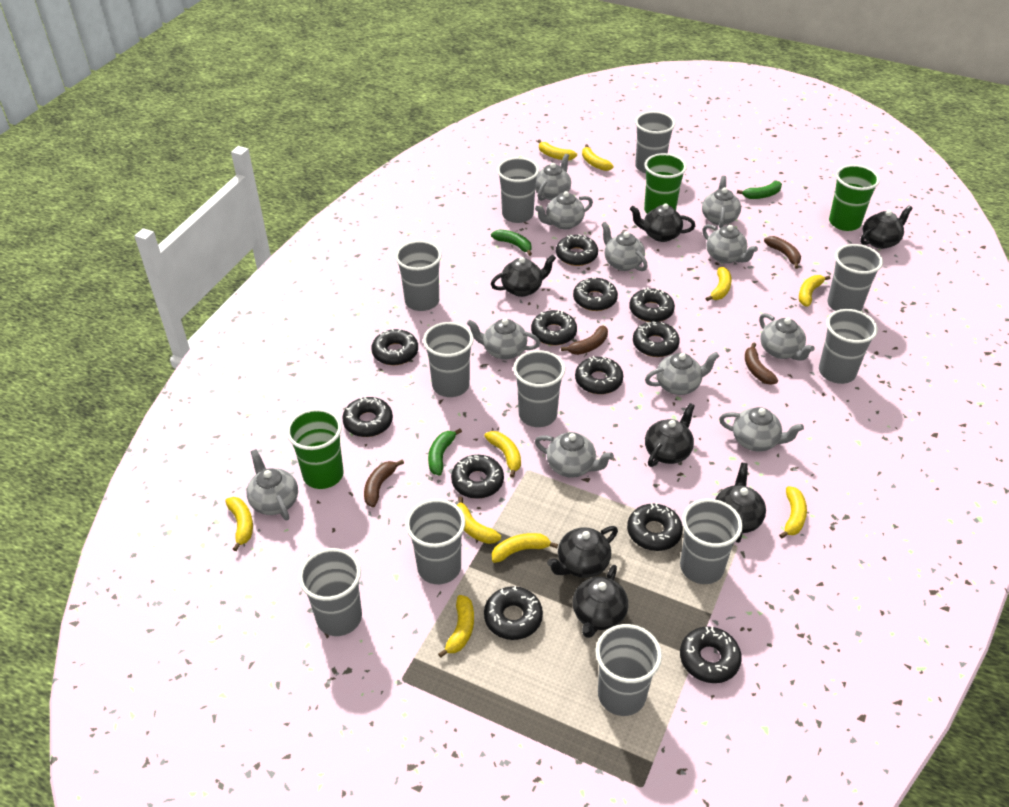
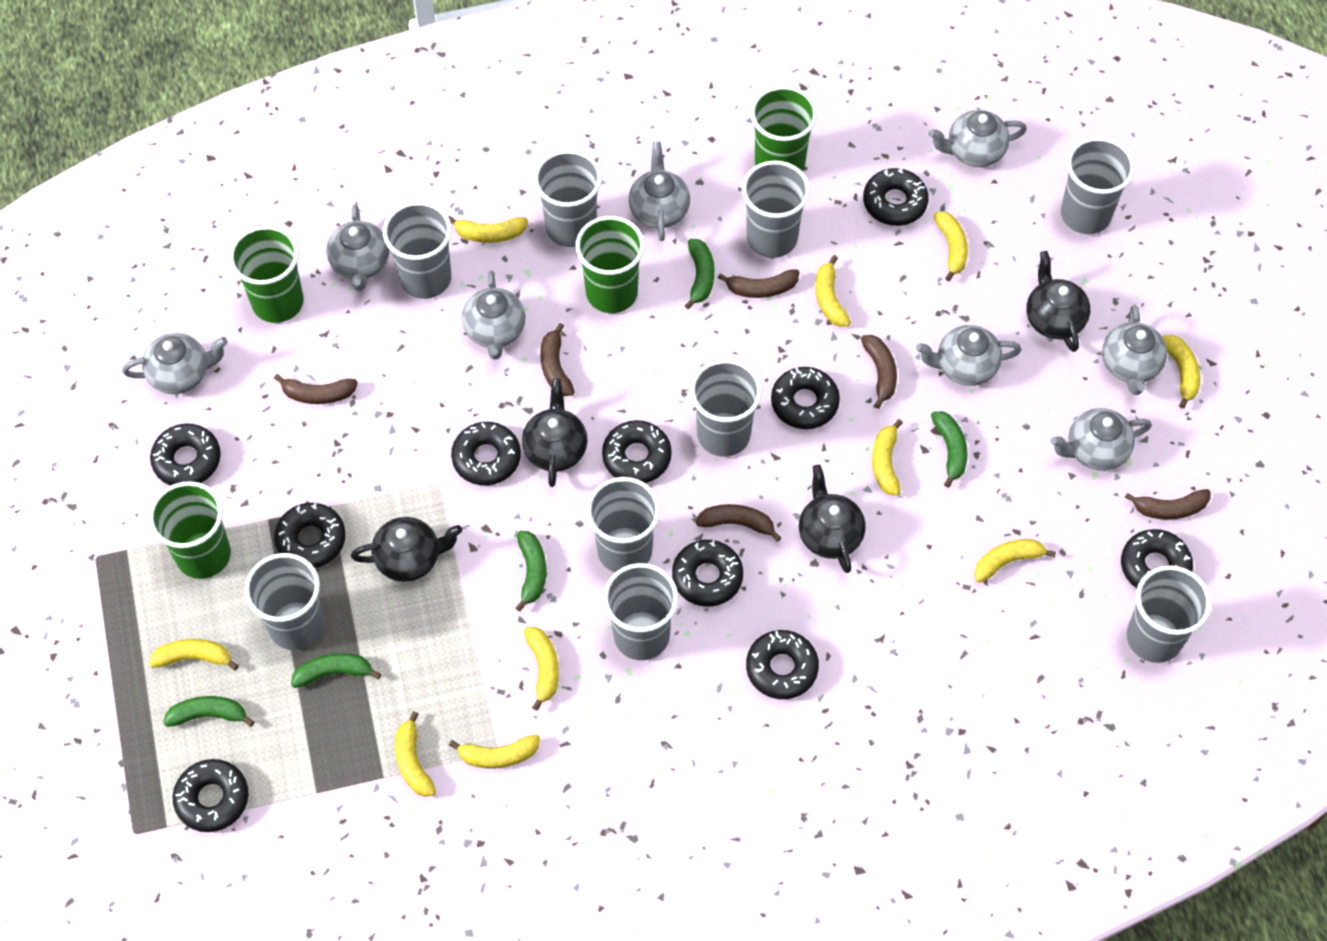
black donut: [342,396,393,437] [371,329,418,365] [451,455,504,499] [484,586,543,640] [531,310,577,345] [556,234,598,266] [573,278,618,311] [575,356,623,394] [627,503,683,551] [629,287,675,322] [633,321,680,357] [680,626,742,683] = 12 -> [150,424,221,486] [173,759,249,832] [274,503,346,568] [451,422,521,485] [602,420,672,483] [672,540,743,607] [746,630,819,699] [771,367,840,429] [863,168,929,226] [1121,529,1193,588] = 10
black teapot: [491,255,556,297] [547,526,618,578] [573,565,628,638] [630,203,695,242] [645,403,695,467] [715,463,766,543] [860,205,913,249] = 7 -> [351,517,462,582] [522,379,588,487] [799,465,865,573] [1026,251,1090,352] = 4
brown banana: [364,459,404,507] [561,325,608,355] [745,342,778,385] [764,236,801,269] = 4 -> [274,374,358,404] [540,323,575,396] [696,504,782,542] [718,269,799,298] [861,335,897,409] [1125,489,1211,520] = 6
green banana: [428,429,462,476] [491,229,532,256] [737,181,782,199] = 3 -> [163,696,254,727] [291,653,381,688] [516,531,546,611] [685,239,714,309] [931,411,968,488] = 5
green cup: [286,409,344,489] [644,153,687,214] [829,165,880,231] = 3 -> [149,481,231,579] [229,225,304,323] [575,216,645,313] [750,86,818,172] = 4
grey cup: [298,548,362,636] [395,240,442,311] [406,499,465,584] [423,322,473,397] [497,157,539,223] [513,350,565,427] [595,624,662,716] [635,111,675,173] [680,499,743,584] [819,309,878,384] [827,244,883,311] = 11 -> [244,553,324,650] [383,201,452,299] [534,150,602,247] [586,477,660,572] [603,563,678,660] [690,359,762,457] [742,160,810,258] [1061,137,1135,234] [1127,565,1211,663] = 9
grey teapot: [247,449,298,520] [467,319,540,360] [535,154,571,201] [535,191,593,230] [535,432,614,478] [601,222,648,271] [645,352,719,395] [702,176,741,228] [702,224,758,264] [719,407,804,451] [759,313,815,361] = 11 -> [122,333,228,394] [326,204,389,291] [462,271,526,359] [628,142,690,241] [916,325,1022,386] [929,110,1027,167] [1050,408,1152,471] [1102,305,1167,395] = 8

